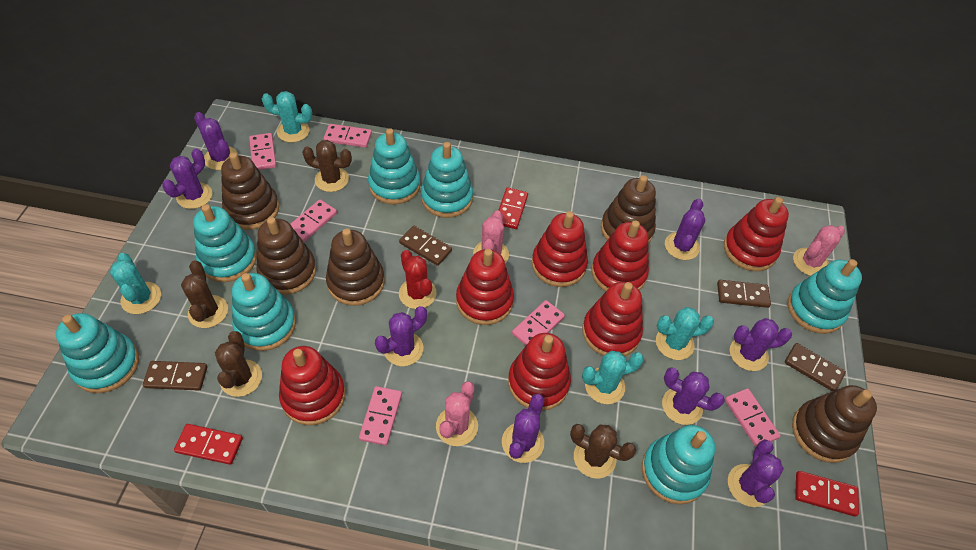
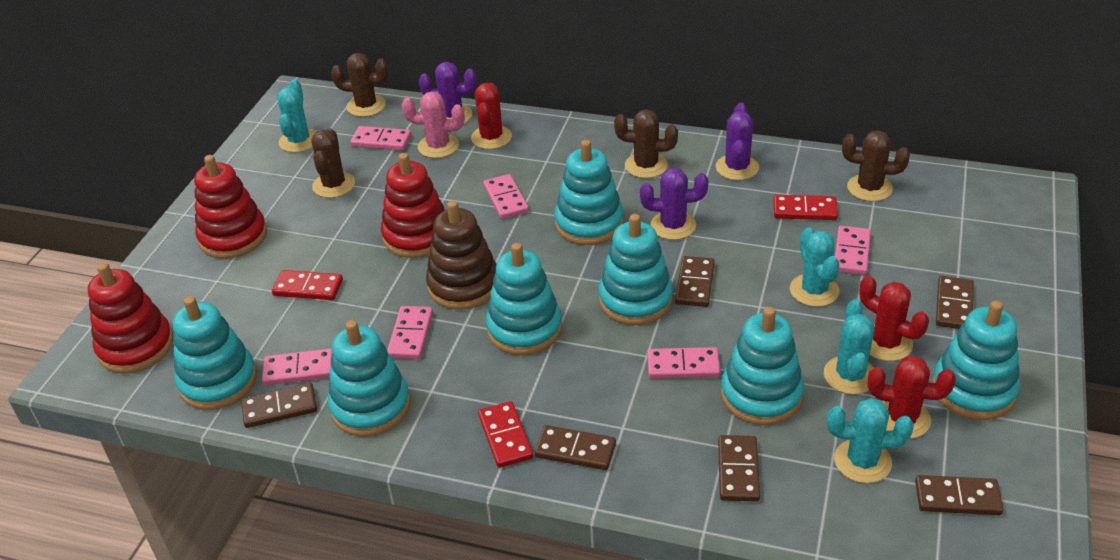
brown domino: [143,361,208,390] [399,225,452,266] [717,280,771,308] [785,343,846,391] = 4 -> [241,383,317,428] [534,425,616,470] [675,256,715,307] [718,435,760,501] [915,475,1004,515] [936,276,974,329] = 6
brown stacking toy: [221,152,279,230] [256,217,316,295] [326,228,385,306] [601,175,656,244] [792,385,877,463] = 5 -> [426,201,496,310] = 1
pink cactus: [436,381,478,446] [473,210,509,263] [793,225,845,276] = 3 -> [402,92,465,158] = 1
purple cactus: [162,148,212,209] [194,112,238,170] [375,306,427,366] [502,394,544,463] [662,367,725,425] [665,199,705,260] [728,439,784,507] [730,318,792,371] = 8 -> [419,62,477,123] [640,168,708,240] [716,102,759,180] = 3
red cactus: [399,250,437,309] = 1 -> [471,83,512,149] [859,276,929,361] [868,356,956,439] = 3
red stacking toy: [279,346,345,425] [456,249,514,325] [508,333,571,411] [532,211,588,287] [582,282,643,356] [592,220,649,291] [724,197,789,271] = 7 -> [88,263,173,373] [194,155,267,259] [381,153,445,258] = 3

